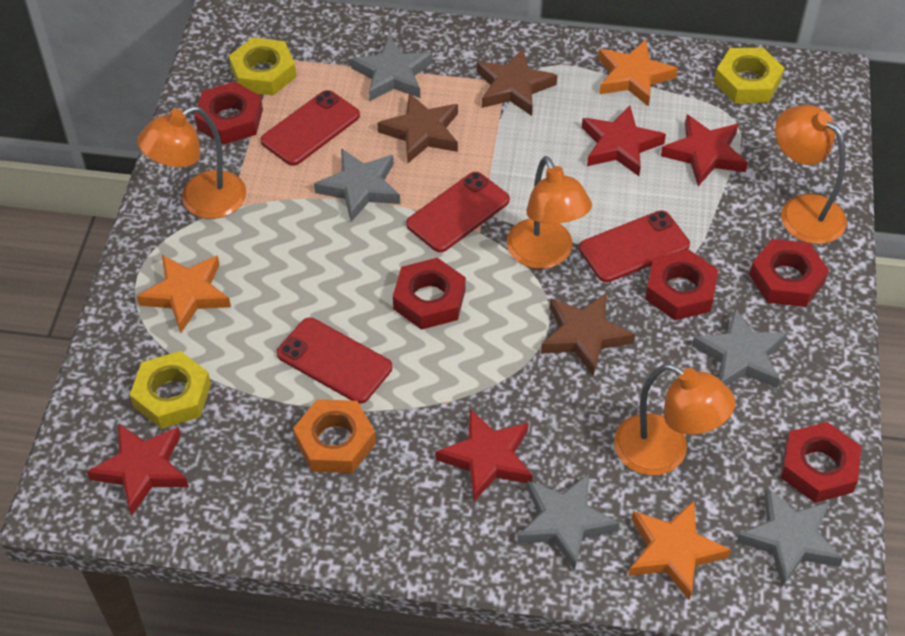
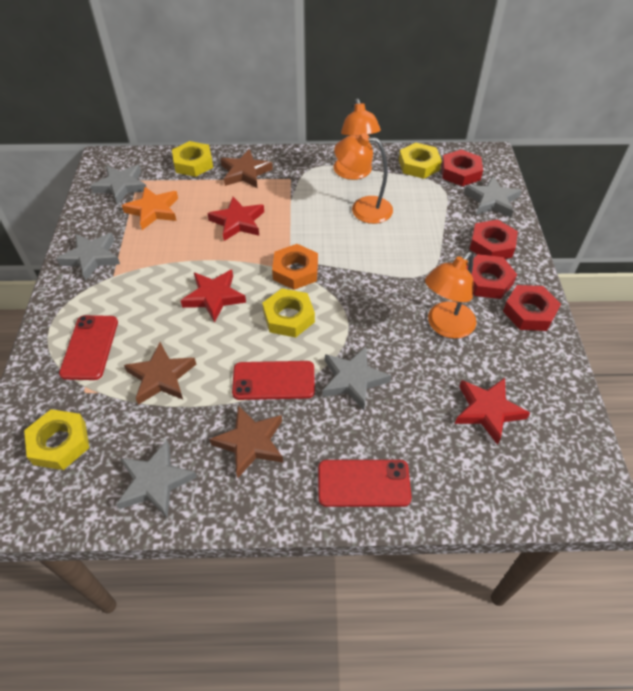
orange lamp: [137,106,246,219] [507,156,592,269] [614,363,735,475] [775,105,847,244] = 4 -> [333,98,381,180] [334,133,393,224] [425,252,476,339] = 3
orange star: [137,255,231,333] [598,40,678,107] [628,501,731,601] = 3 -> [122,187,178,230] = 1
red nut: [195,82,263,145] [393,258,466,330] [645,249,718,320] [749,239,829,307] [781,422,861,503] = 5 -> [441,149,483,186] [466,254,517,299] [469,219,518,259] [503,285,561,331] = 4
red phone: [261,90,360,166] [277,317,392,404] [406,172,510,252] [579,210,690,282] = 4 -> [59,315,118,380] [232,361,315,400] [318,460,412,507] = 3
red star: [87,423,189,515] [436,409,532,502] [582,105,666,176] [661,115,748,186] = 4 -> [181,270,246,323] [207,197,264,241] [455,378,530,445] = 3
yellow nut: [130,351,211,429] [229,38,296,95] [714,48,785,103] = 3 -> [24,409,89,470] [172,141,213,177] [262,288,315,338] [399,143,442,179] = 4

